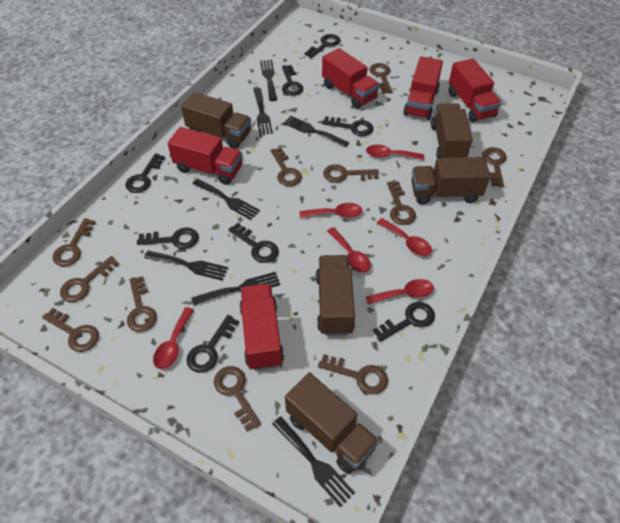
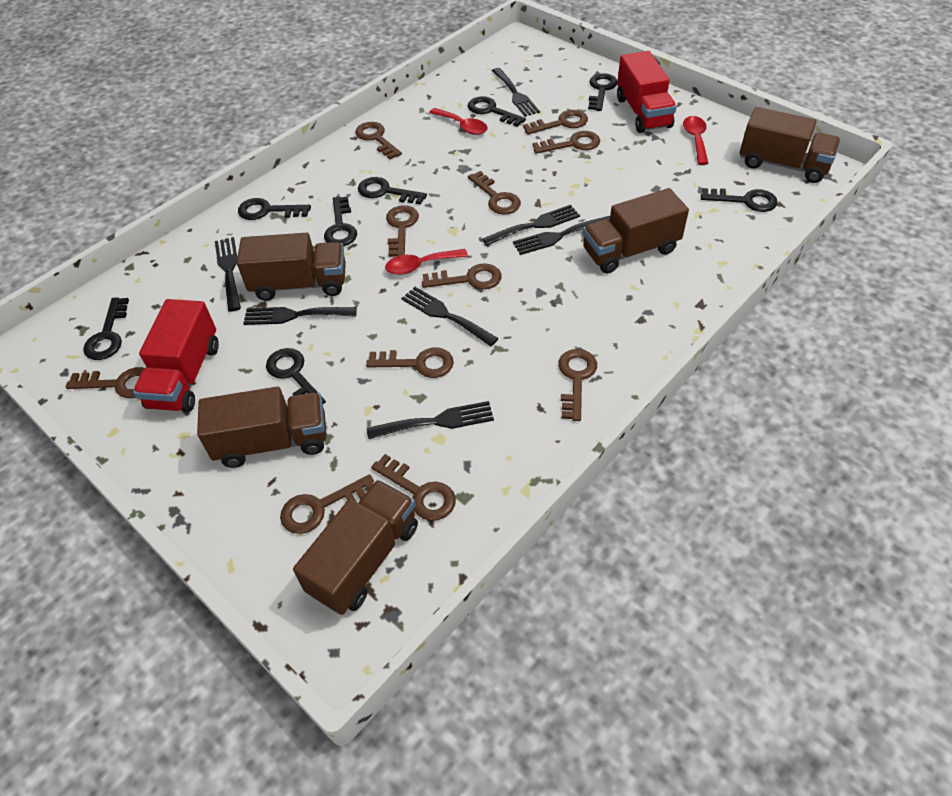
red spoon: [153,307,194,369] [300,203,362,218] [327,227,371,273] [366,145,424,160] [366,279,434,305] [377,218,432,256] = 6 -> [385,249,468,275] [429,108,488,135] [683,116,709,165] = 3
red truck: [167,127,242,185] [239,284,284,371] [322,48,380,109] [403,56,443,120] [449,58,502,122] = 5 -> [133,299,219,412] [617,51,677,133] = 2

